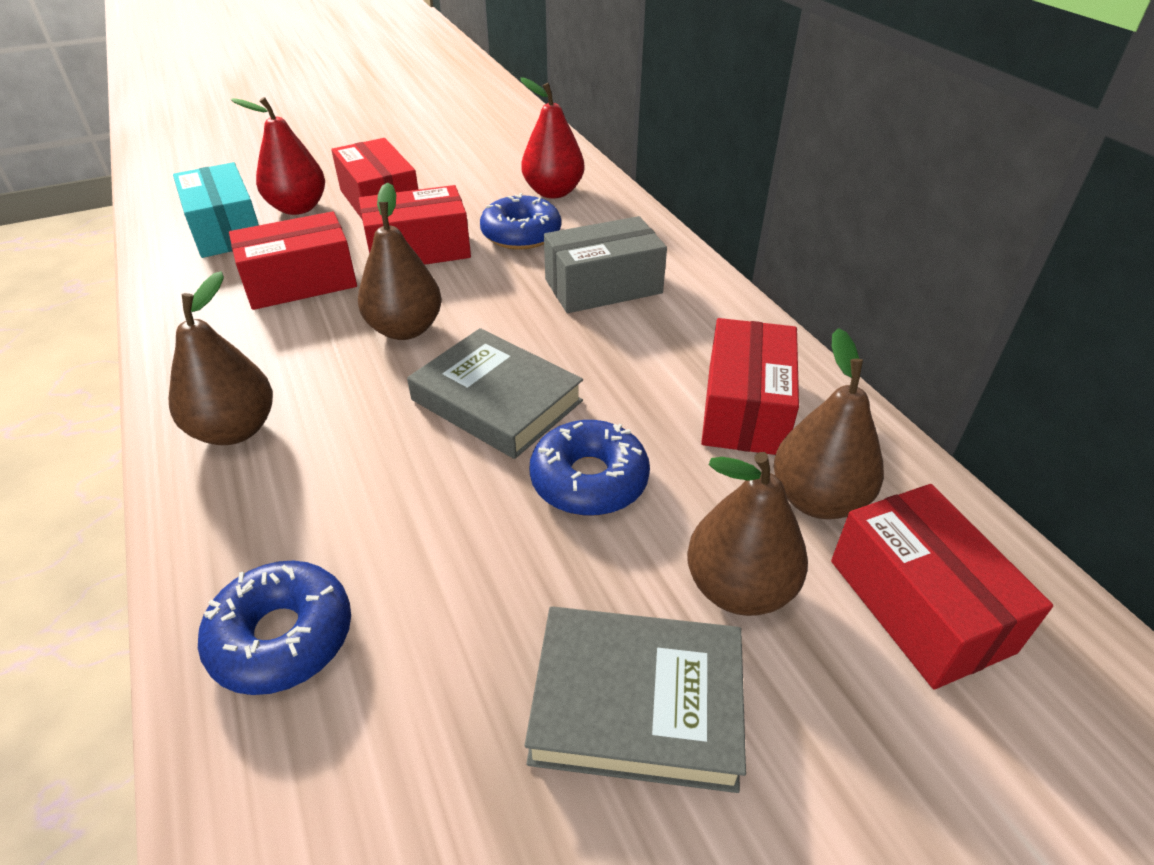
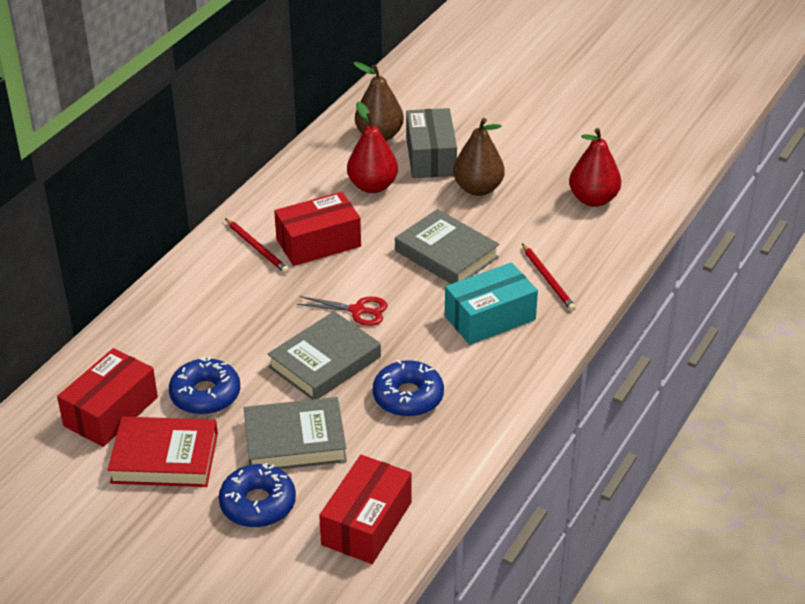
brown pear: [169,271,273,445] [358,182,442,340] [687,452,808,616] [774,328,884,519] = 4 -> [354,62,404,141] [453,118,505,196] = 2
grey book: [407,328,583,459] [525,607,746,793] = 2 -> [244,397,347,469] [268,311,381,400] [395,209,499,284] = 3
red book: none = 0 -> [108,417,218,487] = 1
red box: [229,211,357,310] [331,138,418,219] [359,185,471,265] [701,318,799,455] [831,484,1053,690] = 5 -> [57,348,158,447] [274,192,361,266] [319,455,412,564] = 3
red pencil: none = 0 -> [225,218,289,274] [522,243,576,311] = 2
red scissors: none = 0 -> [297,296,388,326] = 1

